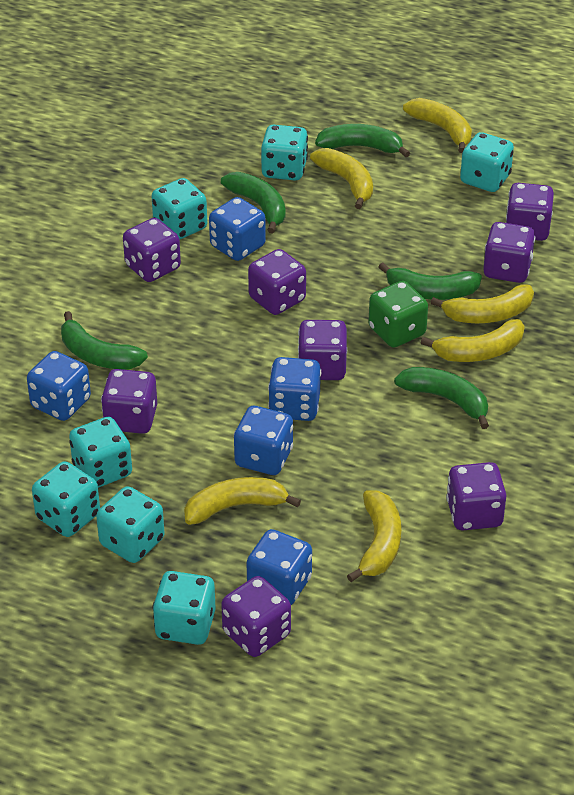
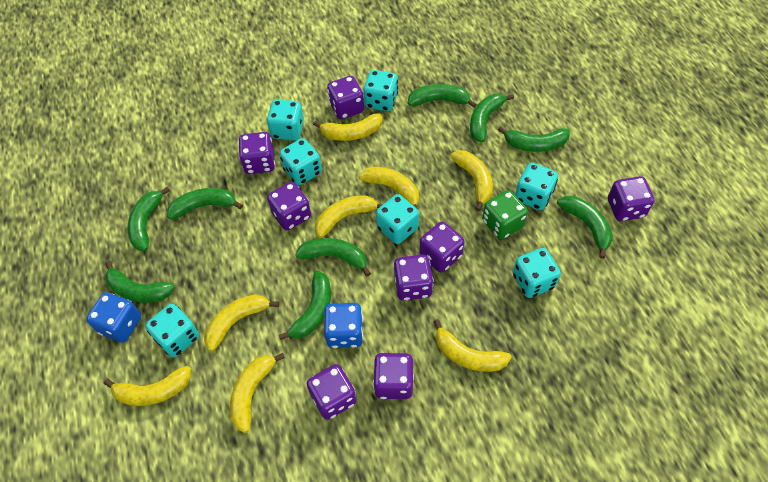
blue dice: [27,351,91,421] [209,197,266,261] [234,406,293,475] [247,529,312,605] [268,357,321,421] = 5 -> [86,292,141,343] [324,303,363,348] = 2
green banana: [61,311,148,369] [221,172,286,234] [315,124,410,157] [378,262,482,300] [394,367,489,429] = 5 -> [105,261,175,303] [128,187,170,251] [167,188,243,219] [279,271,331,340] [295,238,371,276] [408,84,477,108] [470,94,514,143] [498,126,570,152] [557,196,613,259] = 9
yellow banana: [184,477,301,525] [310,148,373,209] [347,490,401,582] [403,98,472,153] [421,319,525,362] [431,285,534,323] = 6 -> [104,366,191,406] [204,294,279,351] [230,353,285,433] [313,113,383,141] [315,195,382,238] [359,167,419,209] [433,319,512,372] [451,150,493,211] = 8

